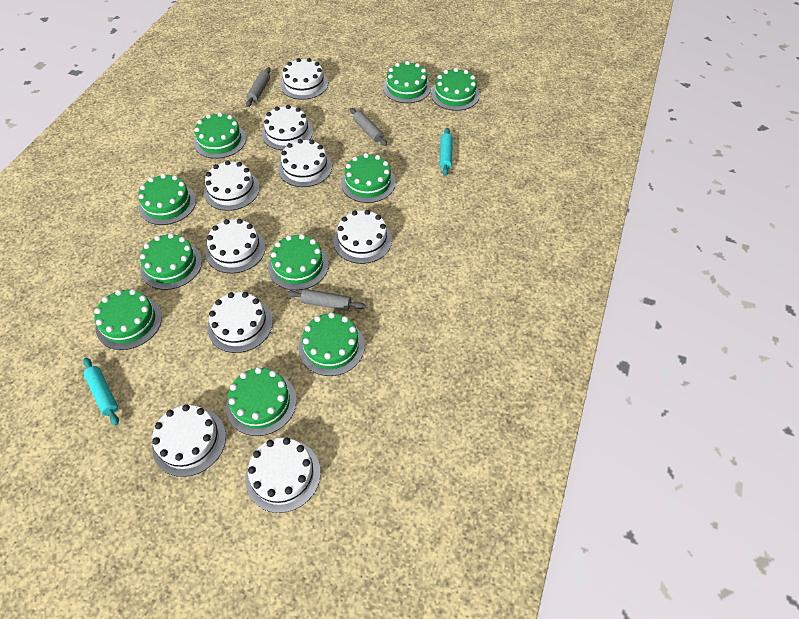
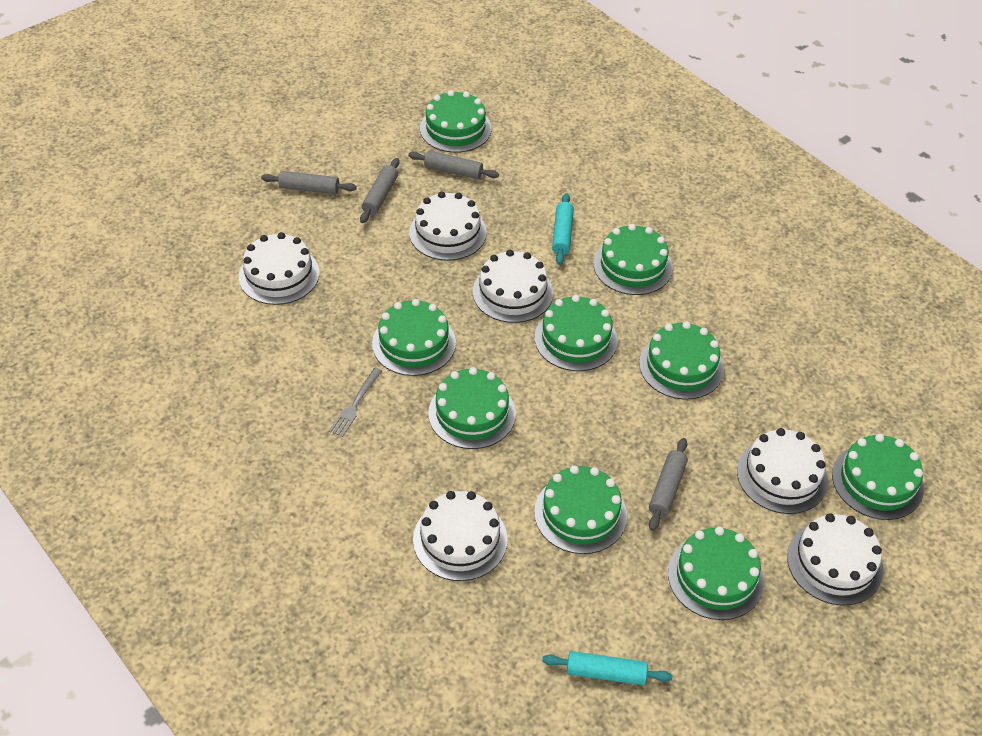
green cake: [94,289,162,350] [138,174,196,225] [140,233,202,290] [194,112,246,159] [226,367,296,436] [268,234,329,290] [299,312,365,376] [341,153,396,203] [383,61,431,103] [431,68,480,111] = 10 -> [372,299,456,376] [420,90,492,153] [428,367,516,449] [534,465,627,554] [535,295,618,371] [593,224,673,295] [639,322,724,399] [668,526,764,620] [832,434,924,520] = 9
grey fork: none = 0 -> [329,368,382,437] = 1
grey rolling pin: [246,67,271,107] [287,289,366,311] [350,108,387,146] = 3 -> [261,171,357,194] [360,158,399,223] [408,151,499,179] [649,438,688,531] = 4
white cake: [152,404,226,477] [204,160,260,211] [206,219,266,273] [207,292,273,353] [245,438,321,513] [262,105,313,150] [278,139,332,187] [280,58,328,100] [333,210,392,264] = 9 -> [239,232,319,305] [409,192,487,261] [413,491,507,581] [473,250,553,323] [737,428,828,514] [787,513,884,606] = 6

